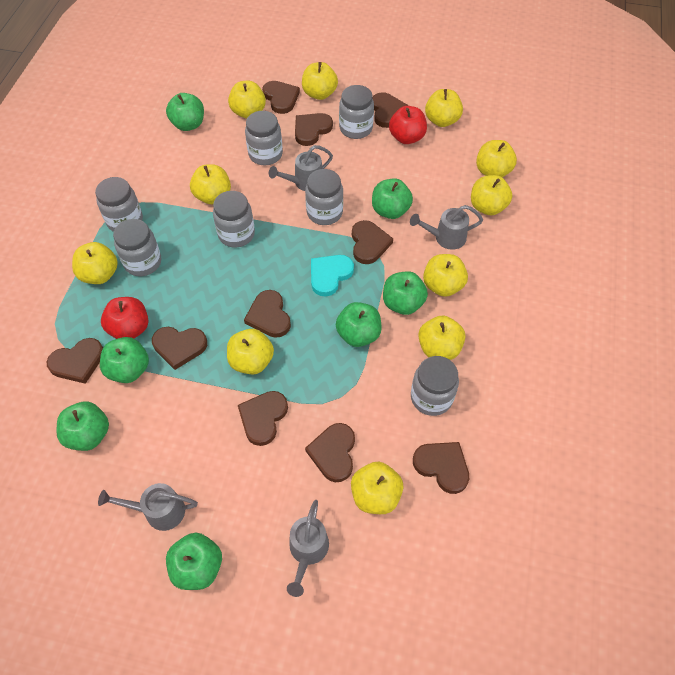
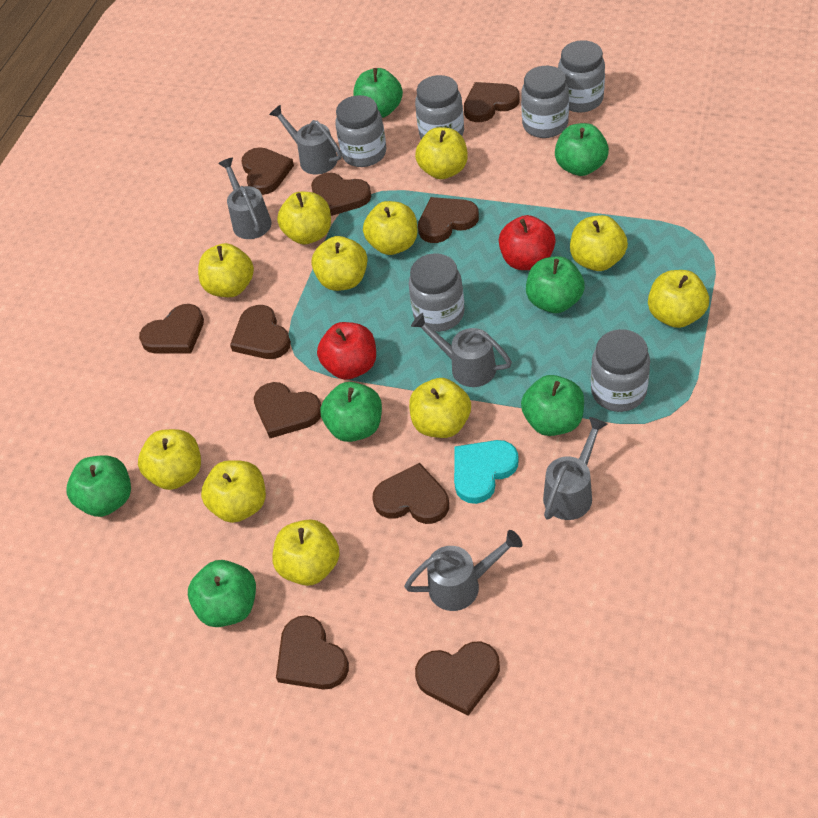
grey jar: [95,177,143,232] [113,219,161,276] [213,191,255,248] [245,111,283,165] [305,169,343,225] [339,85,374,139] [411,356,459,416] = 7 -> [335,95,386,167] [409,253,465,332] [415,75,464,139] [521,66,569,138] [558,40,605,112] [591,329,650,412] = 6
grey watering can: [98,483,198,531] [269,145,333,191] [287,500,329,597] [410,205,483,250] = 4 -> [218,158,272,239] [269,105,342,174] [404,530,523,611] [411,313,512,387] [543,417,607,520] = 5

